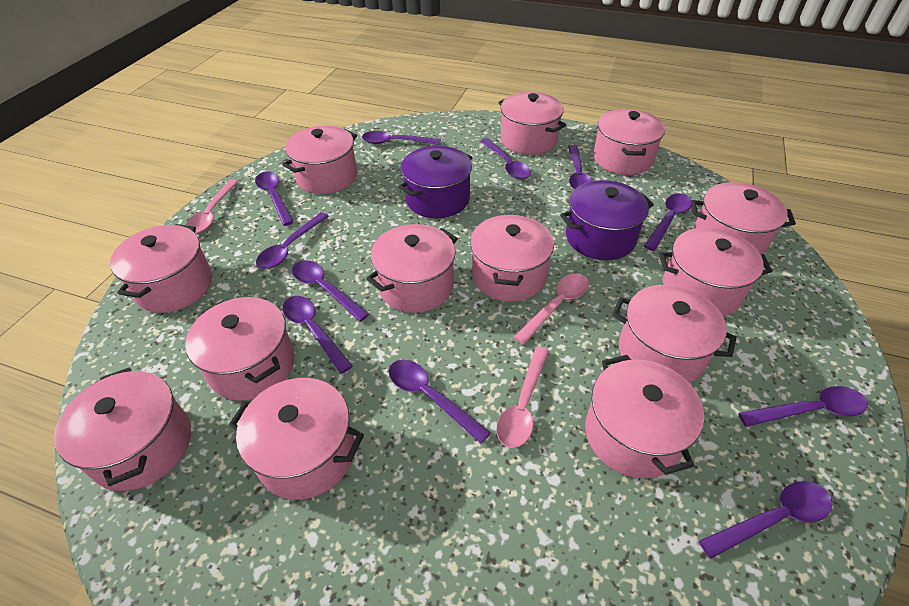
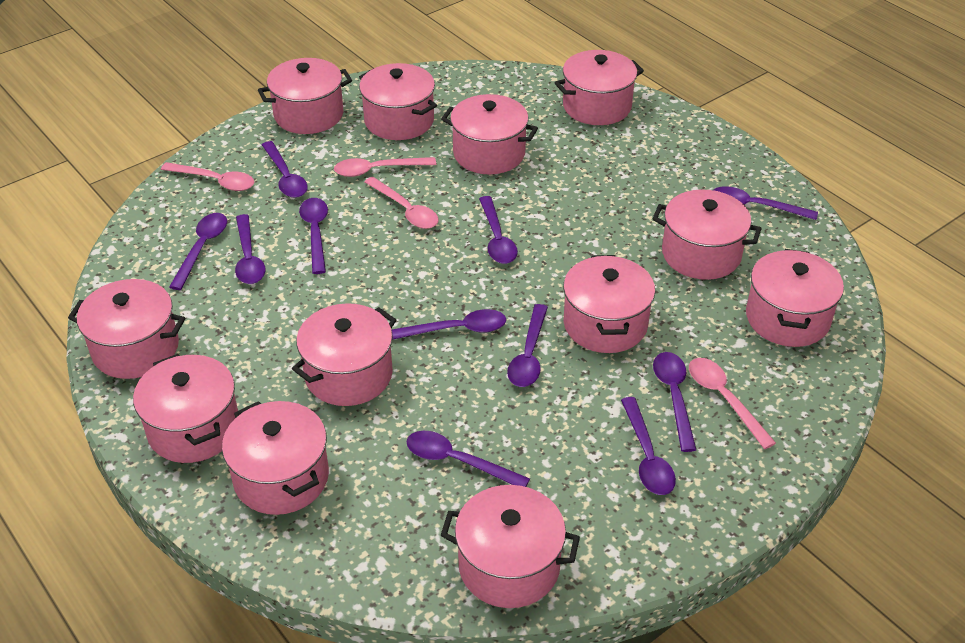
pink pot: [54,368,191,491] [110,224,212,313] [185,297,295,401] [229,378,364,500] [282,126,357,194] [366,224,458,313] [470,214,554,302] [498,92,566,155] [585,355,704,478] [593,109,665,175] [612,285,737,383] [659,228,772,316] [691,182,796,254] = 13 -> [68,279,185,379] [133,354,238,463] [222,401,329,515] [258,58,352,134] [292,303,396,406] [359,63,437,140] [441,94,538,174] [441,485,580,608] [555,50,644,125] [563,255,655,353] [653,189,762,280] [746,249,844,347] = 12
pink spoon: [186,179,239,234] [497,346,549,448] [514,274,589,345] = 3 -> [161,162,255,191] [334,157,436,177] [364,177,439,229] [689,358,776,449] = 4
purple pot: [398,146,473,218] [560,180,654,260] = 2 -> none = 0

